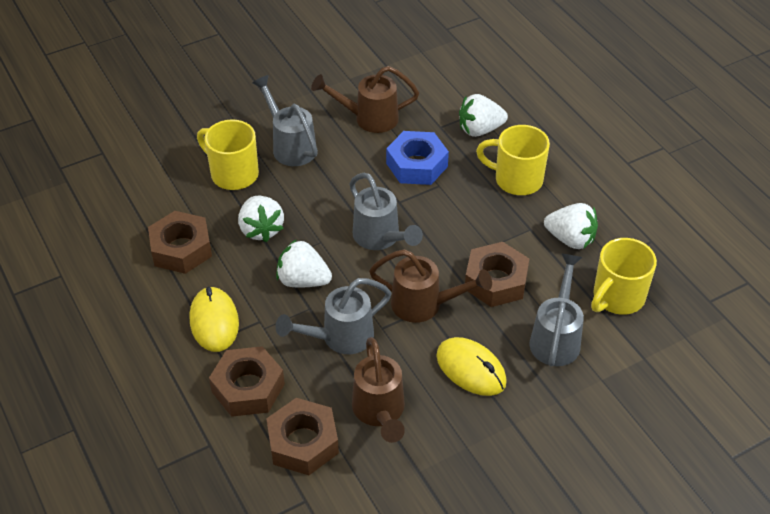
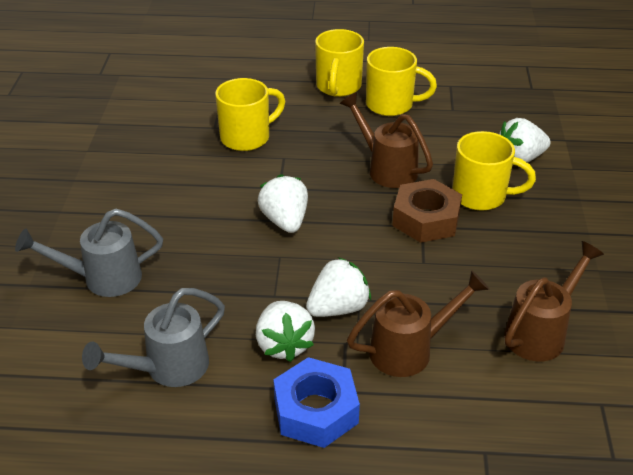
brown nut: [148,211,212,274] [209,346,285,417] [266,398,339,475] [465,242,529,307] = 4 -> [392,179,462,243] = 1
grey watering can: [252,75,318,166] [276,278,392,354] [349,173,423,250] [530,253,584,366] = 4 -> [15,208,163,297] [82,288,225,387] = 2
yellow mouse: [190,286,239,352] [436,337,507,396] = 2 -> none = 0
yellow mug: [197,119,259,190] [476,125,550,195] [591,238,657,315] = 3 -> [215,78,285,151] [315,29,364,97] [366,47,437,116] [452,131,536,211] = 4

